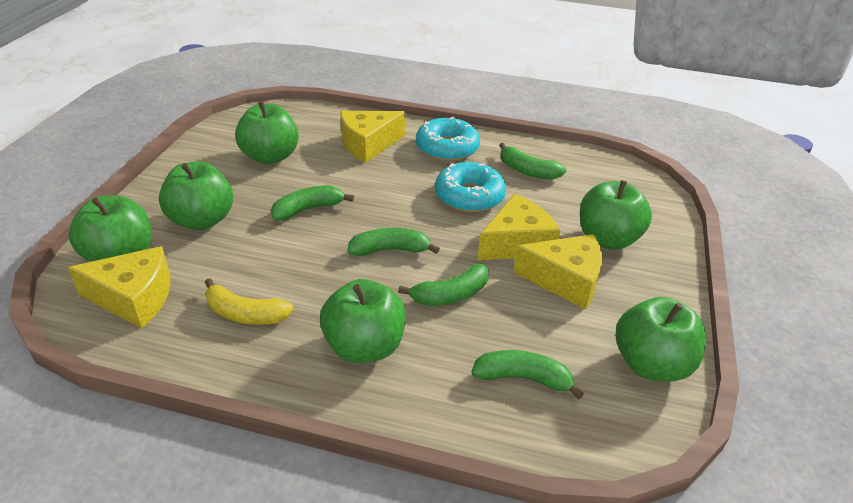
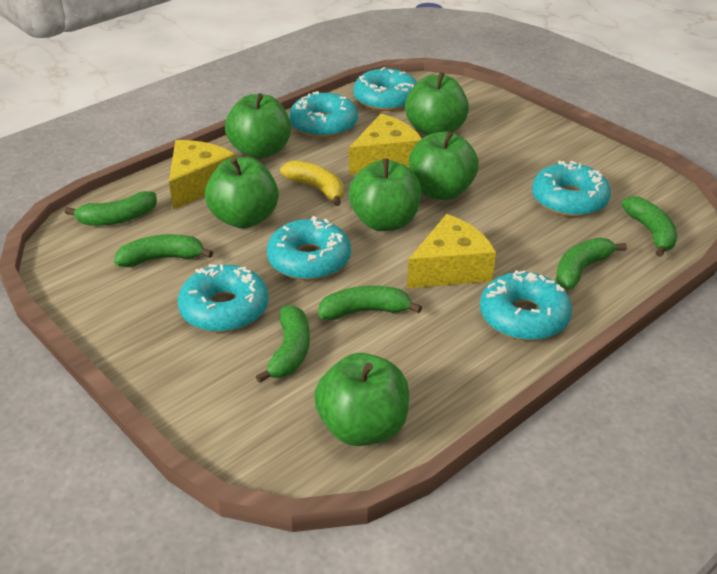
green banana: [271,186,354,221] [347,228,440,256] [398,264,489,306] [471,350,584,399] [499,143,566,180] = 5 -> [65,191,157,226] [114,234,213,267] [256,305,310,383] [318,286,422,320] [556,238,627,289] [621,196,677,257] = 6
turquoise donut: [416,117,480,161] [435,162,506,212] = 2 -> [178,264,268,332] [267,216,351,280] [289,91,358,138] [354,67,417,111] [480,270,572,341] [532,161,611,217] = 6
yellow cheese: [68,246,171,328] [340,111,405,163] [477,194,561,260] [513,234,602,310] = 4 -> [169,140,236,210] [349,114,422,175] [407,214,496,288] = 3

